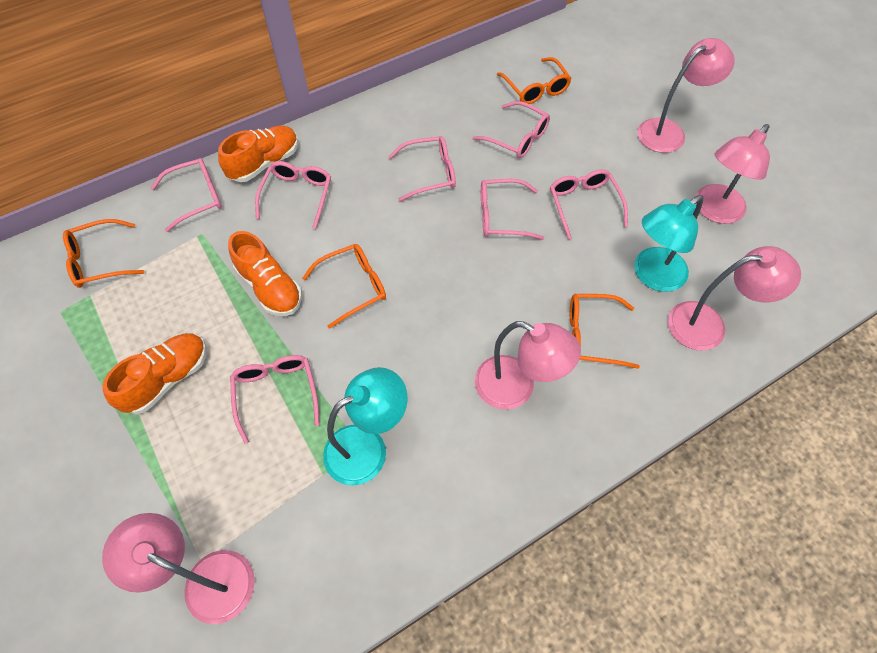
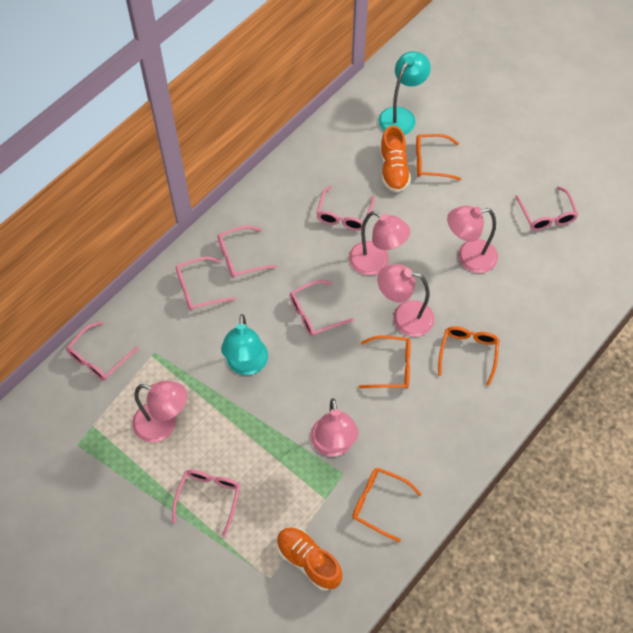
orange shoe: [103,333,207,414] [218,125,299,182] [228,231,302,316] = 3 -> [277,527,342,591] [380,125,411,192] = 2

